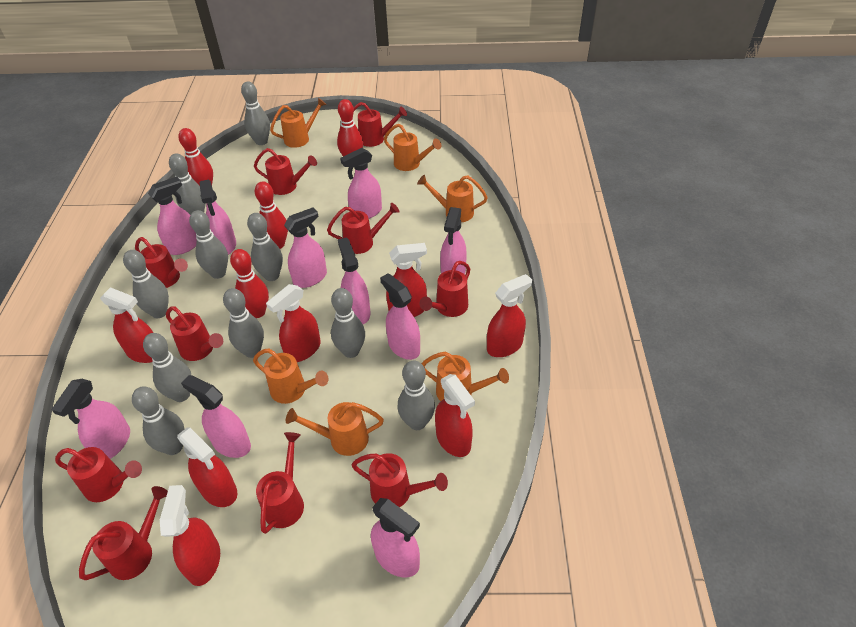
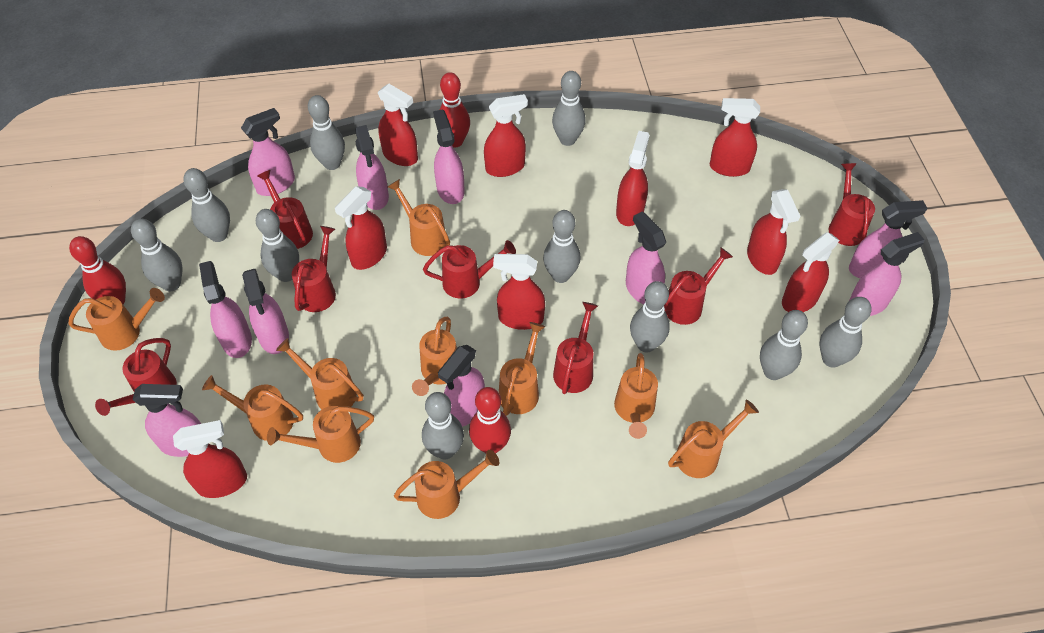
orange watering can: [253,349,329,404] [270,98,327,148] [286,402,384,456] [384,124,441,171] [417,175,488,222] [422,352,509,401] = 6 -> [68,288,165,351] [202,375,303,441] [267,406,374,463] [276,338,364,409] [388,179,450,256] [394,450,499,519] [412,317,457,396] [499,322,545,416] [614,353,658,439] [668,399,759,478] = 10
red bowling pin: [178,128,213,186] [230,249,269,318] [255,181,288,249] [337,99,363,156] = 4 -> [69,236,126,304] [440,72,470,148] [469,387,511,453] = 3
red spray bottle: [100,287,153,363] [160,485,220,586] [177,427,237,507] [266,284,321,362] [386,243,427,317] [435,374,475,457] [487,274,532,357] = 7 -> [173,420,247,498] [335,186,387,270] [378,84,418,166] [484,94,528,177] [493,254,545,330] [616,131,650,226] [710,98,760,177] [747,189,800,275] [782,232,839,312] = 9
red watering can: [55,447,142,502] [79,486,168,580] [135,237,188,288] [166,306,223,361] [254,148,317,195] [256,432,304,534] [327,203,400,254] [351,453,448,507] [354,102,407,147] [420,261,470,317] = 10 -> [95,338,177,416] [257,170,313,249] [292,226,336,312] [423,240,516,299] [553,302,598,394] [664,247,733,325] [828,163,875,246] = 7

